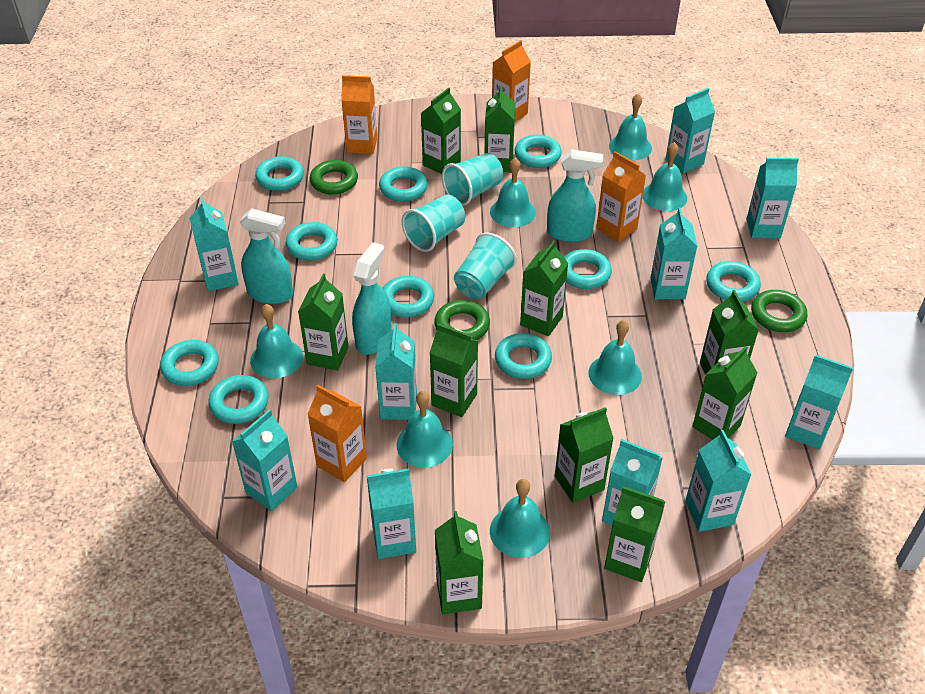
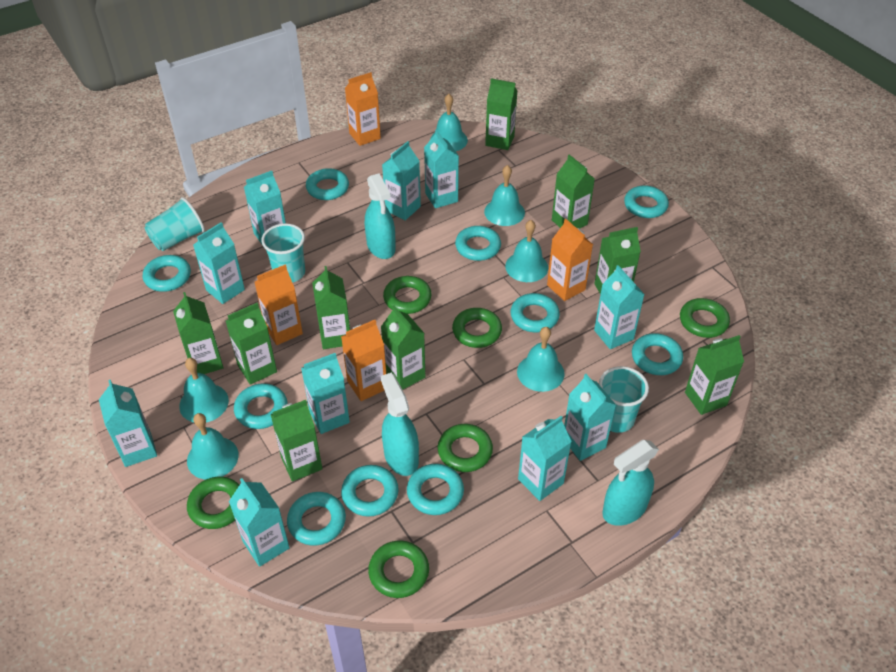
green carton: [298,274,349,370] [421,87,461,174] [430,323,478,417] [435,511,483,614] [484,86,515,172] [520,241,568,336] [555,407,614,503] [604,486,666,582] [692,346,757,440] [700,290,759,375] = 10 -> [173,292,224,374] [226,303,277,385] [270,400,322,481] [312,266,350,349] [381,306,425,390] [485,78,517,150] [552,155,595,229] [594,227,641,295] [685,335,744,415] = 9
green ring: [310,160,358,195] [434,300,490,340] [751,290,807,332] = 3 -> [187,477,239,529] [368,540,429,598] [383,276,432,314] [438,424,493,472] [452,308,502,348] [680,298,730,338] = 6
turquoise bell: [250,304,303,379] [396,391,453,468] [490,158,536,227] [490,479,550,558] [589,320,642,395] [609,94,652,160] [642,142,687,211] = 7 -> [179,358,229,422] [187,413,239,480] [430,94,468,151] [484,165,525,226] [505,220,548,282] [517,327,564,392] = 6

